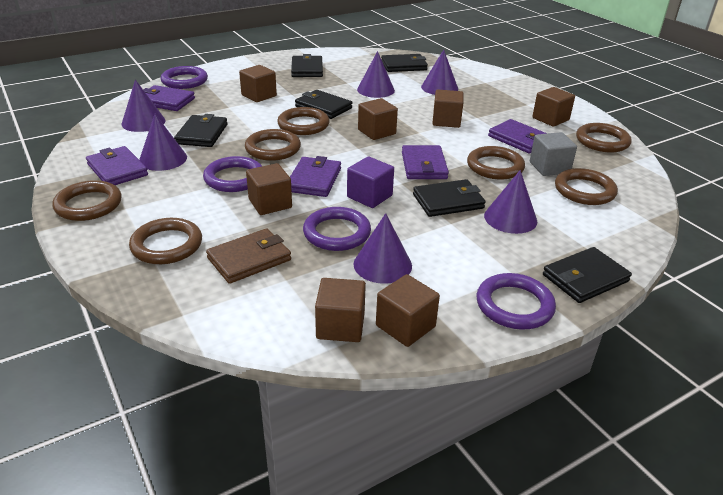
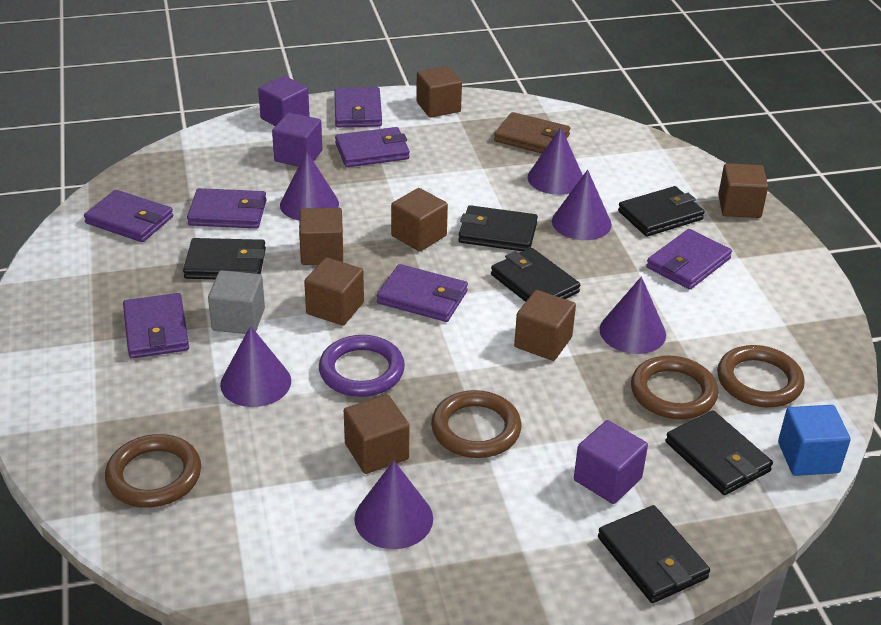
blue cube: none = 0 -> [778,405,851,476] = 1
brown ring: [52,180,122,221] [129,218,202,264] [245,129,301,161] [277,107,329,135] [467,146,525,179] [555,168,618,205] [576,123,632,152] = 7 -> [105,434,201,508] [431,390,521,458] [631,356,718,419] [717,345,805,408] = 4
purple cube: [347,156,394,208] = 1 -> [258,76,310,126] [272,113,322,167] [574,420,648,504] = 3
purple ring: [161,66,208,89] [203,156,262,192] [303,207,371,251] [477,273,556,330] = 4 -> [319,335,405,397] = 1
purple wallet: [86,146,148,185] [143,85,195,111] [290,156,341,197] [402,145,449,179] [488,119,547,154] = 5 -> [84,190,173,242] [123,293,189,359] [187,188,267,229] [334,87,382,127] [335,127,410,167] [377,264,468,322] [646,229,732,290] = 7

